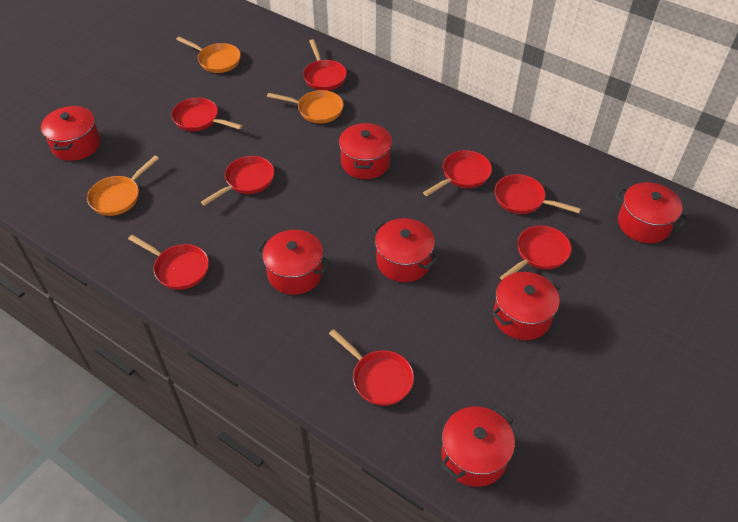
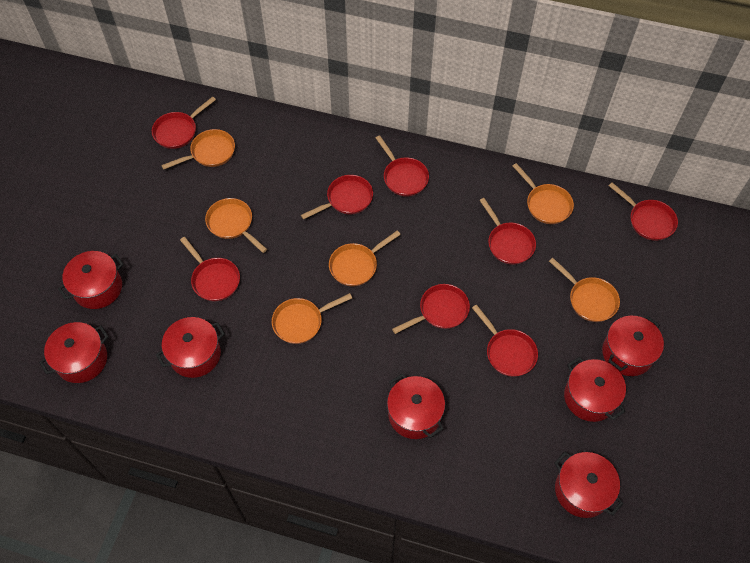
orange pan: [87,156,159,216] [176,37,241,73] [267,90,344,123] = 3 -> [161,129,235,170] [205,198,267,253] [272,293,352,344] [329,231,401,286] [513,163,574,224] [549,258,620,322] = 6

